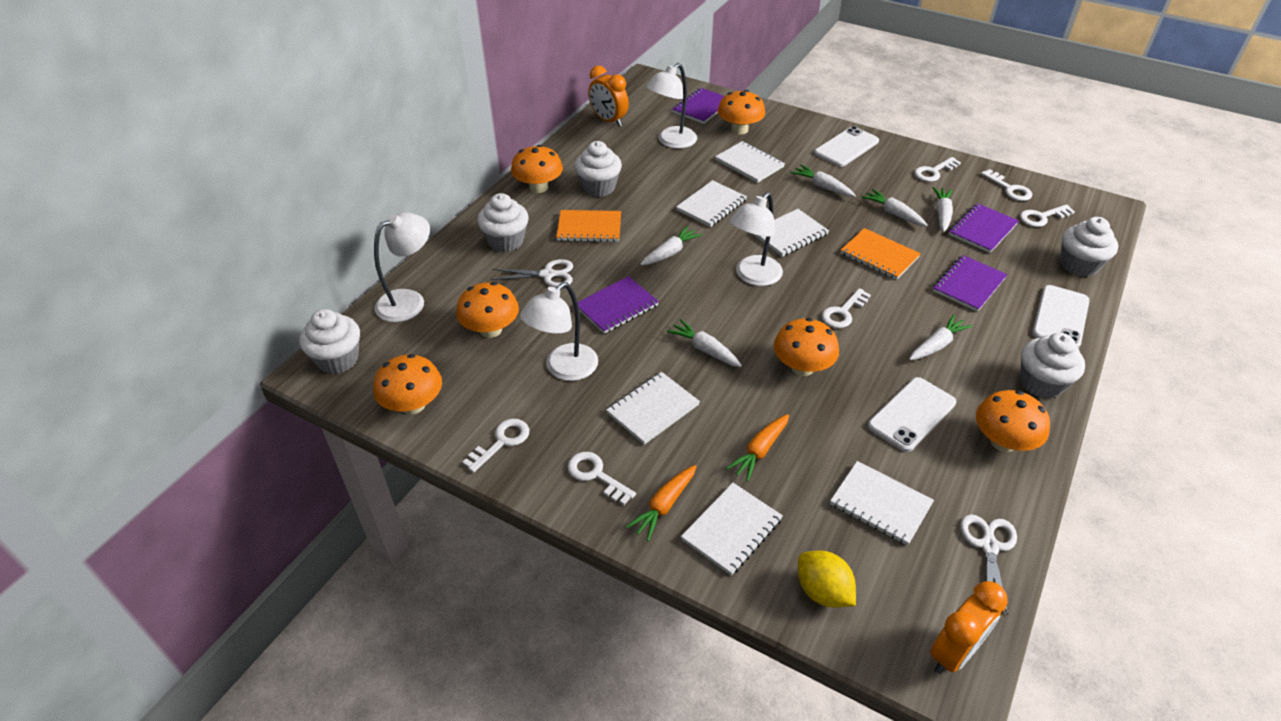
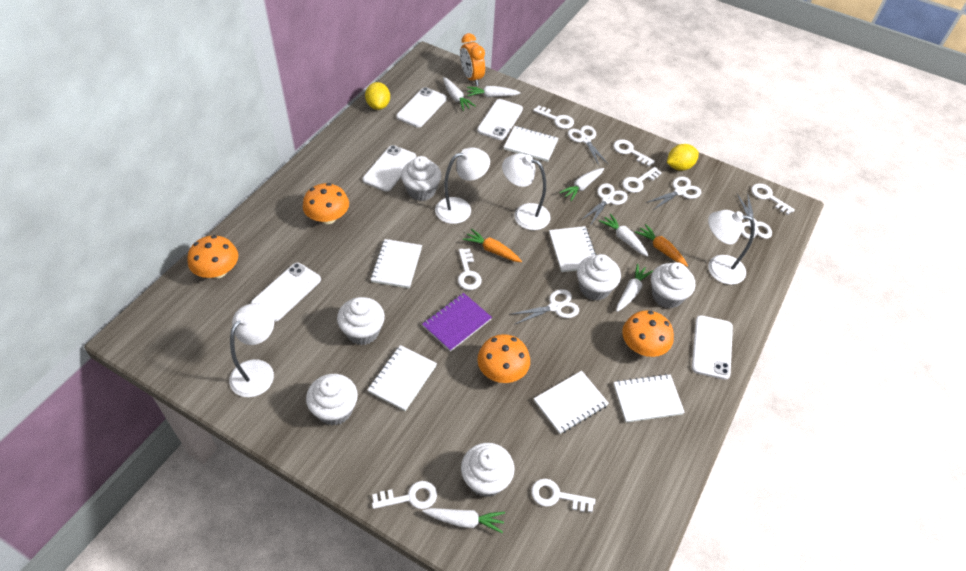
orange clock: [588,65,629,127] [930,581,1008,674] = 2 -> [460,33,485,86] = 1
orange mushroom: [373,354,442,414] [456,282,519,338] [511,145,563,193] [717,90,765,135] [774,318,839,376] [976,390,1050,452] = 6 -> [187,235,238,278] [303,183,349,224] [477,334,530,383] [622,311,674,357] = 4
orange notebook: [556,210,621,242] [841,228,921,280] = 2 -> none = 0
purple notebook: [578,276,659,334] [672,88,724,124] [933,255,1008,312] [948,203,1019,253] = 4 -> [422,293,492,352] = 1
white cupcake: [299,309,360,374] [477,193,529,252] [574,141,622,197] [1020,333,1085,398] [1061,217,1118,277] = 5 -> [306,374,358,425] [337,297,385,345] [401,156,441,201] [461,443,514,497] [577,254,621,301] [651,262,695,308] = 6
white key: [463,419,529,473] [568,452,636,505] [822,288,871,328] [914,157,961,182] [981,169,1032,201] [1020,204,1075,227] = 6 -> [372,481,437,509] [458,248,482,290] [531,479,595,512] [533,105,574,129] [613,139,655,167] [622,167,662,193] [751,183,795,215] = 7
white phone: [814,126,879,167] [868,377,956,452] [1032,285,1089,348] = 3 -> [251,263,321,322] [362,145,416,192] [396,87,447,128] [477,99,523,140] [692,315,733,380] = 5
white scissors: [491,259,573,287] [961,514,1017,615] = 2 -> [509,289,579,325] [568,125,608,165] [580,183,628,226] [646,176,701,210] [737,194,772,239] = 5
yellow lemon: [798,551,856,608] = 1 -> [365,82,390,110] [667,144,699,171] = 2

